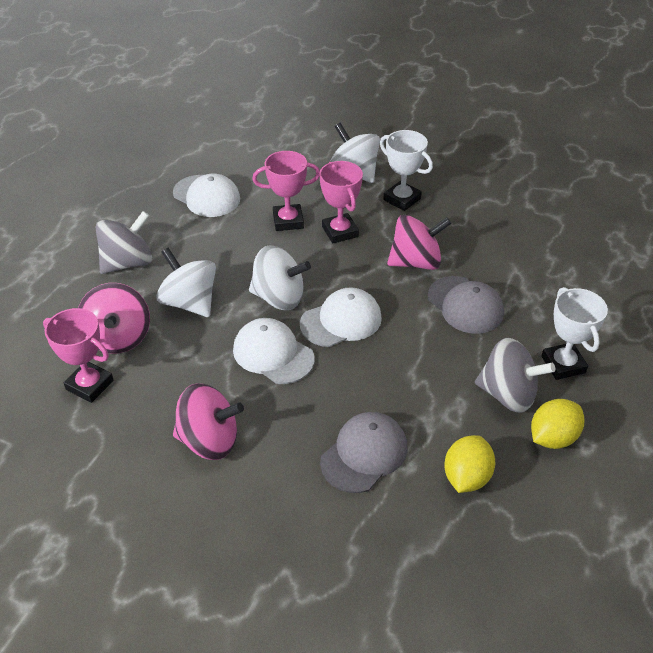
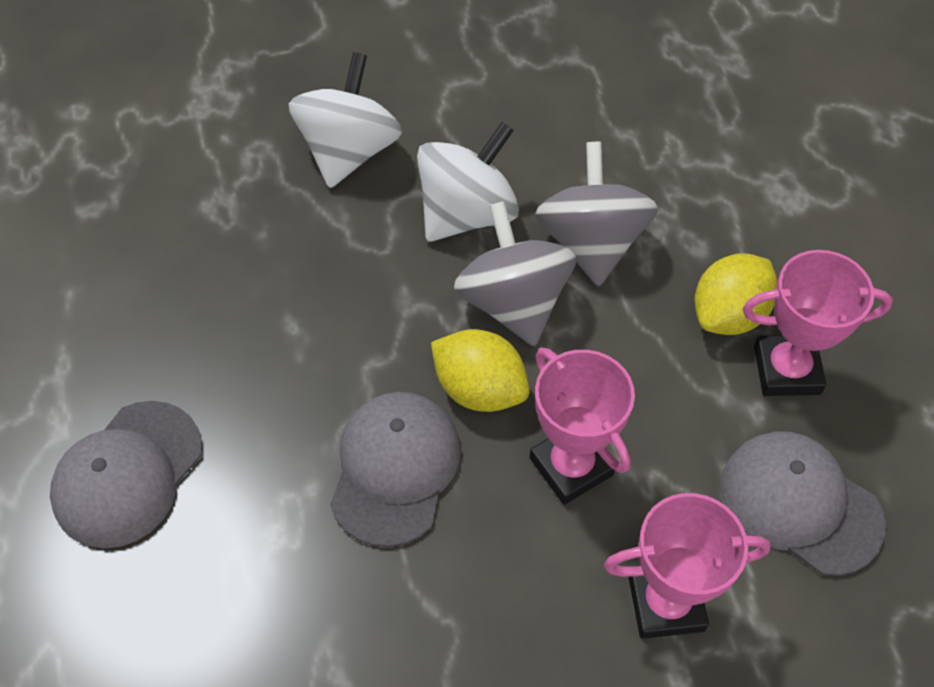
grey cap: [320,412,407,493] [428,276,504,334] = 2 -> [50,401,202,548] [330,392,461,547] [721,431,886,576] = 3
pink spinning top: [78,283,150,353] [173,383,244,460] [387,215,452,270] = 3 -> none = 0
white cap: [173,174,240,217] [233,318,315,384] [300,287,382,347] = 3 -> none = 0
white spinning top: [156,248,216,317] [249,246,311,310] [330,123,380,183] = 3 -> [289,52,402,188] [417,122,519,242] = 2
white trophy: [380,130,433,211] [541,287,608,380] = 2 -> none = 0

